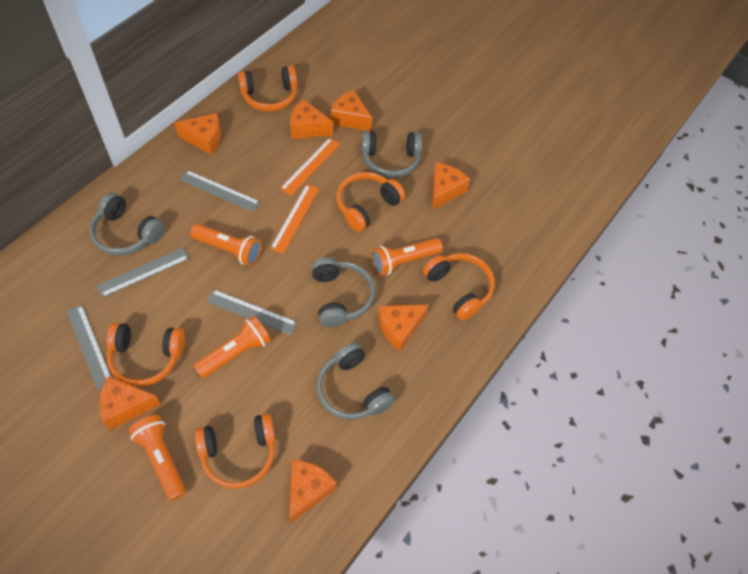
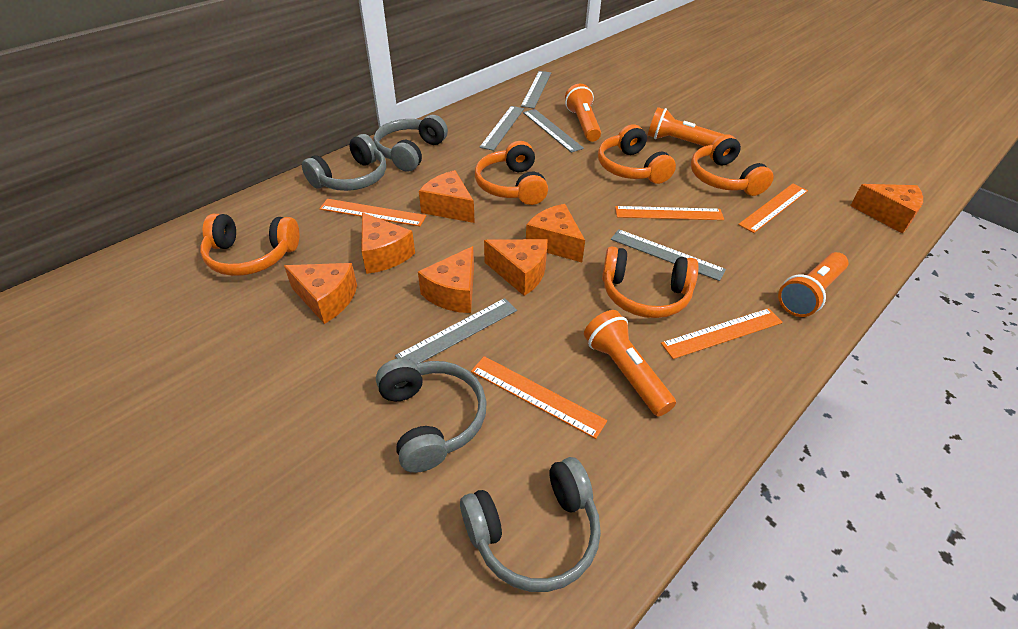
grey ruler: [66,305,111,390] [97,248,189,297] [180,170,260,212] [206,289,297,335] = 4 -> [395,298,517,364] [479,106,524,151] [521,71,551,108] [523,109,584,153] [611,229,726,281] = 5
orange ruler: [270,184,319,254] [280,138,340,196] = 2 -> [319,199,426,226] [471,356,607,439] [615,206,724,220] [661,308,783,359] [738,184,808,233] = 5

